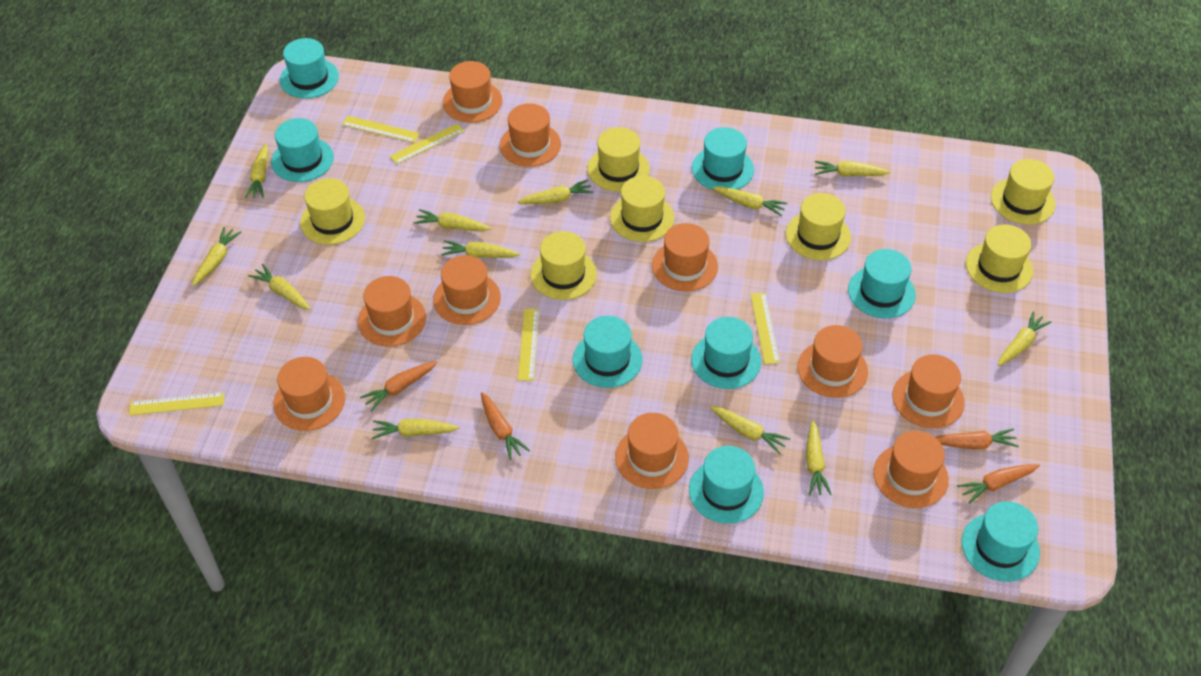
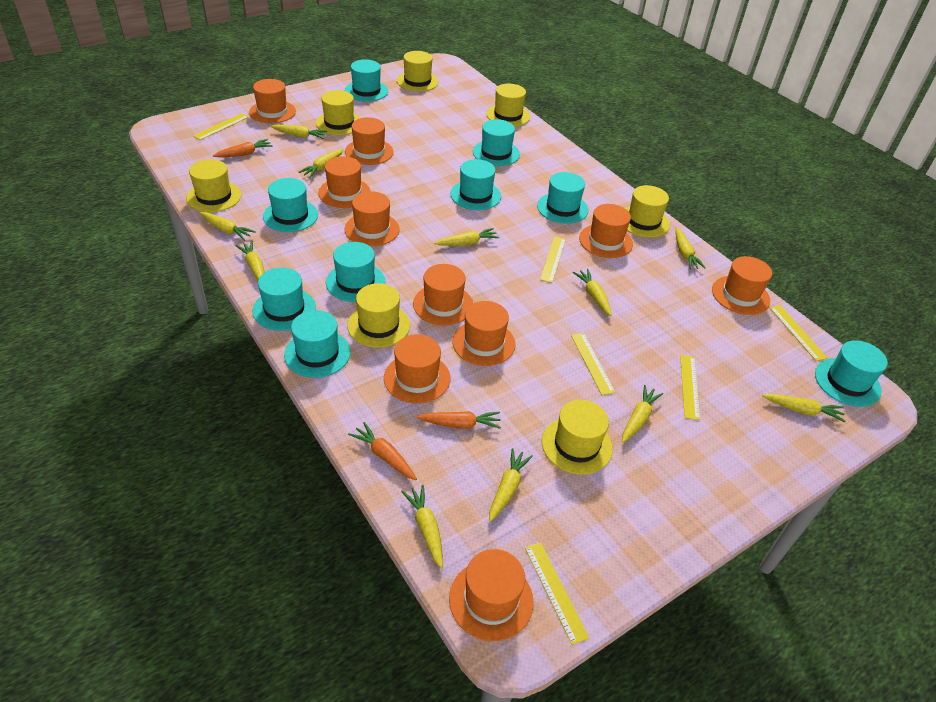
orange carrot: [360,361,437,411] [481,392,530,460] [935,428,1019,449] [957,464,1040,504] = 4 -> [213,139,273,157] [348,422,417,480] [417,411,501,429] = 3
turquoise hat: [271,118,334,182] [280,38,339,99] [573,316,643,388] [689,446,764,524] [691,317,761,389] [692,127,754,190] [848,249,916,318] [961,501,1040,582] = 8 -> [253,267,316,331] [263,178,318,232] [284,310,351,378] [326,242,385,302] [345,59,388,102] [450,159,501,210] [473,119,520,166] [537,172,588,224] [815,340,888,407] = 9
yellow carrot: [192,227,241,286] [245,144,268,198] [248,264,311,310] [372,419,459,439] [414,209,491,231] [441,240,520,258] [517,179,593,204] [710,406,790,455] [713,186,788,216] [806,420,832,495] [815,161,890,176] [998,311,1052,366] = 12 -> [200,212,256,241] [235,241,265,280] [271,125,327,139] [299,149,344,178] [401,485,443,569] [434,228,499,246] [489,448,533,522] [573,269,612,316] [622,385,663,443] [675,228,706,269] [762,394,845,422] = 11
yellow ruler: [129,392,224,415] [342,116,420,143] [390,123,465,164] [518,309,539,381] [750,293,780,364] = 5 -> [193,113,249,140] [525,542,589,645] [540,236,566,283] [571,333,616,395] [680,355,700,420] [770,305,828,361] = 6

